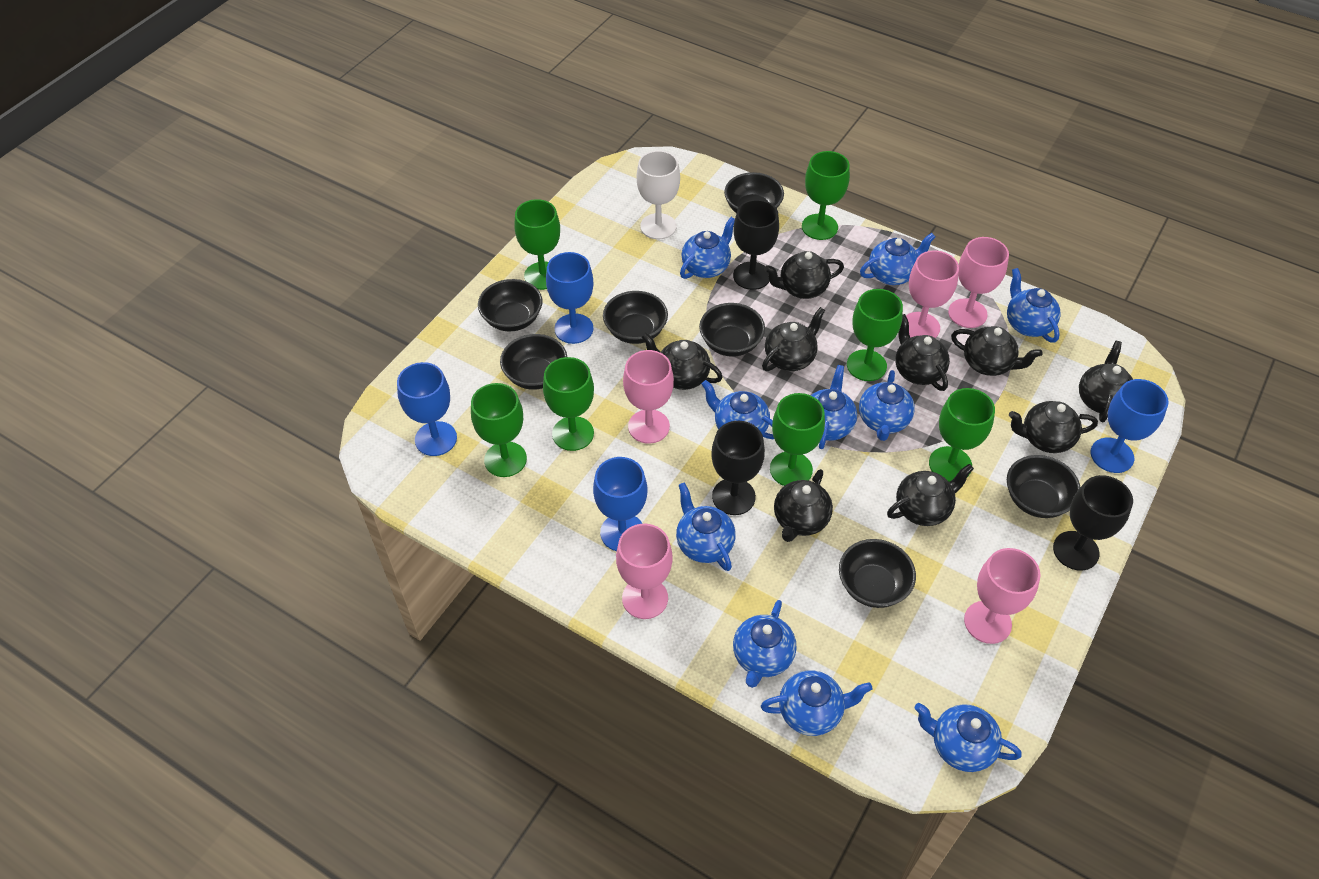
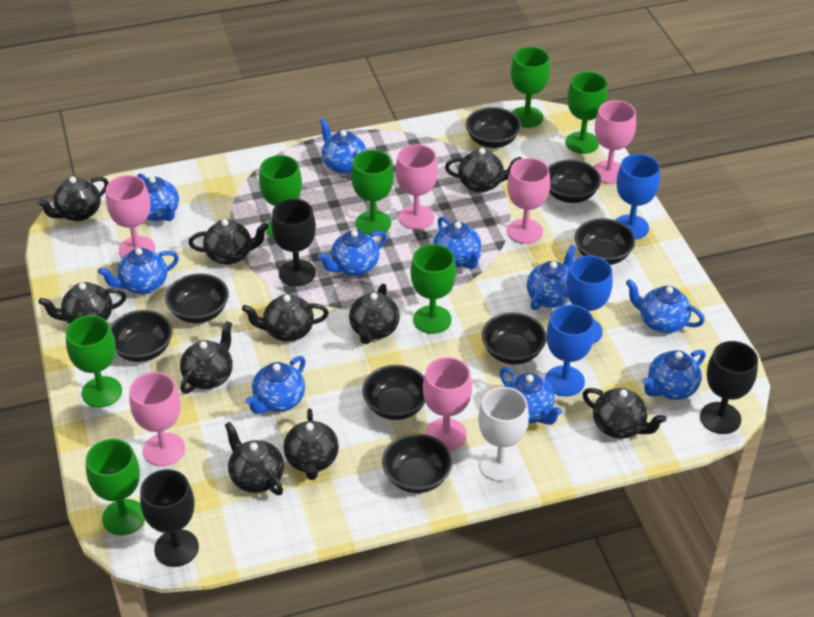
black bowl: [478,279,542,332] [500,334,567,390] [603,291,668,344] [699,303,765,357] [724,172,784,213] [839,539,916,608] [1007,455,1080,518] = 7 -> [110,310,173,362] [165,273,229,323] [362,365,425,420] [382,434,452,493] [466,107,521,148] [482,312,547,365] [548,159,601,203] [575,218,635,265] = 8
black teapot: [641,332,723,390] [762,307,825,371] [764,251,844,299] [774,469,833,542] [887,464,974,526] [895,314,950,391] [951,326,1042,376] [1009,401,1098,453] [1079,341,1133,422] = 9 -> [37,176,109,221] [39,282,126,324] [180,321,233,394] [188,219,269,265] [225,422,284,495] [242,294,329,342] [283,408,339,480] [349,283,400,344] [445,148,522,192] [582,388,666,439] = 10
blue goblet: [397,362,457,456] [546,252,593,344] [593,457,647,551] [1091,379,1169,473] = 4 -> [545,305,595,396] [566,255,613,344] [616,154,660,240] = 3
pink goblet: [616,524,673,619] [623,350,674,444] [906,250,959,338] [948,237,1009,328] [964,548,1040,644] = 5 -> [106,175,155,258] [129,372,185,466] [396,144,438,230] [423,357,472,451] [507,158,550,244] [593,100,636,184] = 6

